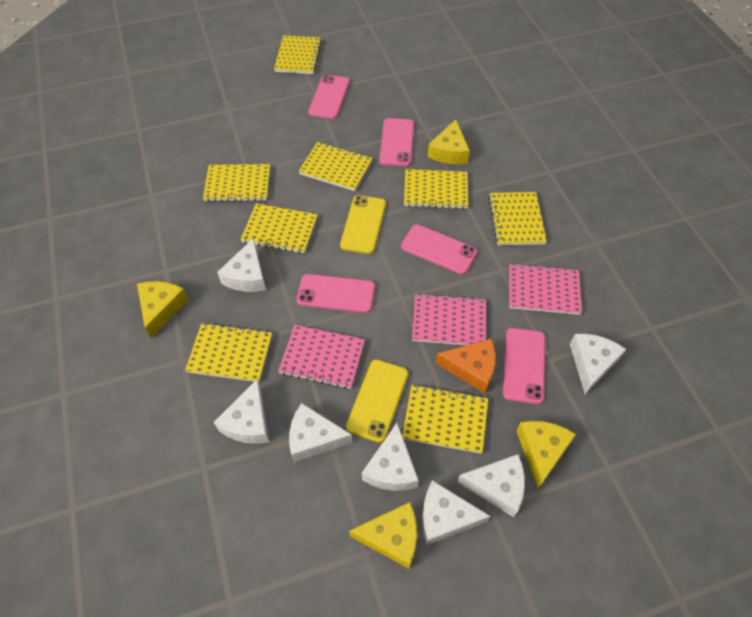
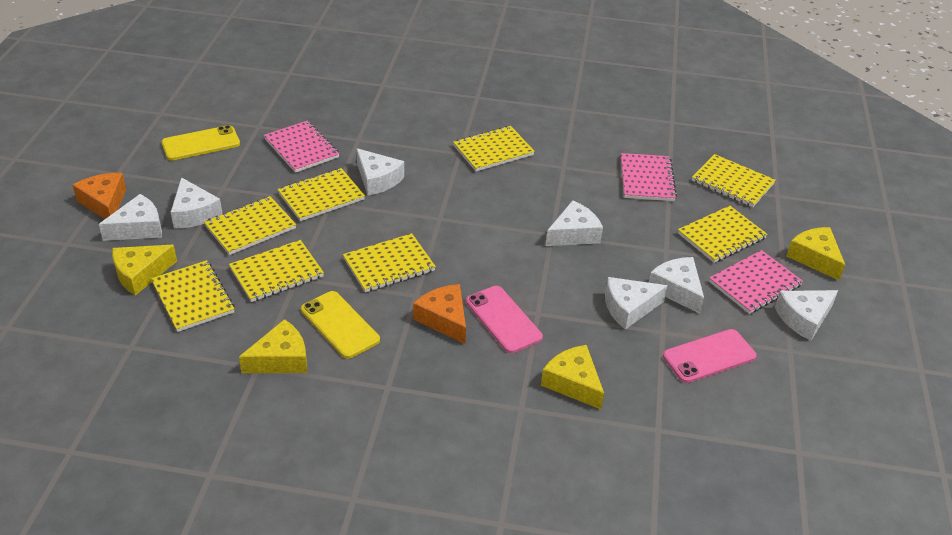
orange cheese: [436,339,496,393] = 1 -> [72,173,126,219] [413,284,466,344] = 2
pink phone: [297,274,375,313] [308,74,350,119] [379,118,414,166] [401,224,477,275] [503,328,545,404] = 5 -> [466,286,543,353] [663,329,756,383] = 2

